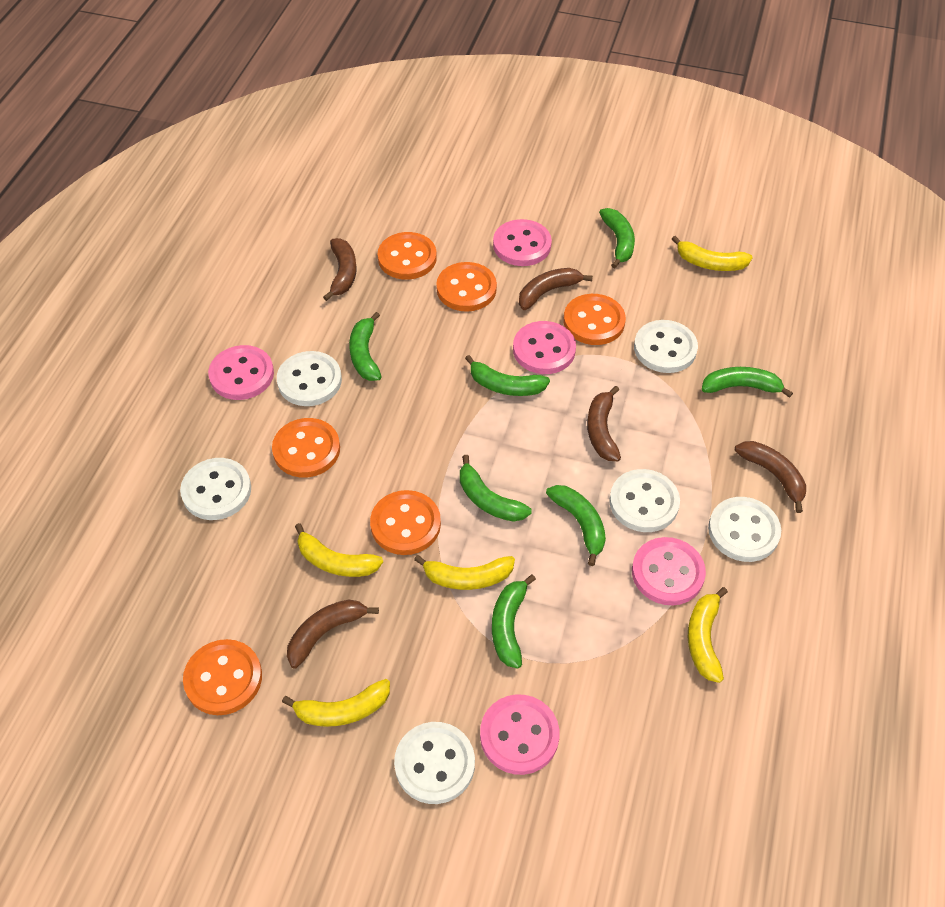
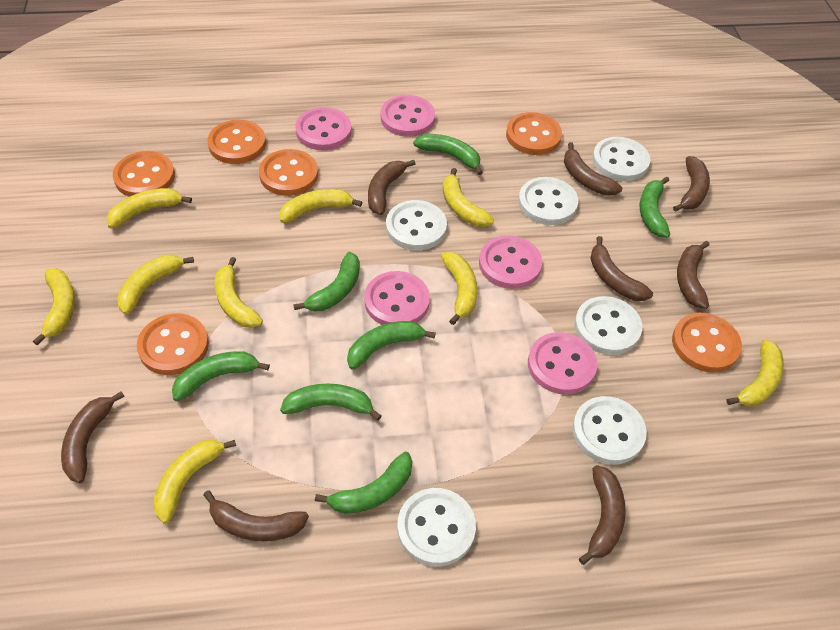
brown banana: [287,600,379,668] [323,238,357,301] [519,268,593,310] [587,386,621,461] [735,441,806,513] = 5 -> [61,391,124,483] [203,490,309,541] [368,160,416,215] [564,142,622,196] [579,465,626,565] [590,236,653,301] [673,156,710,212] [677,241,710,309] = 8
yellow banana: [282,679,390,727] [295,523,383,577] [414,555,515,590] [672,236,753,271] [688,587,728,683] = 5 -> [33,268,75,345] [106,188,192,228] [117,255,194,315] [153,439,236,524] [215,257,263,328] [280,189,362,223] [441,252,477,325] [443,168,494,227] [726,339,784,406] = 9

